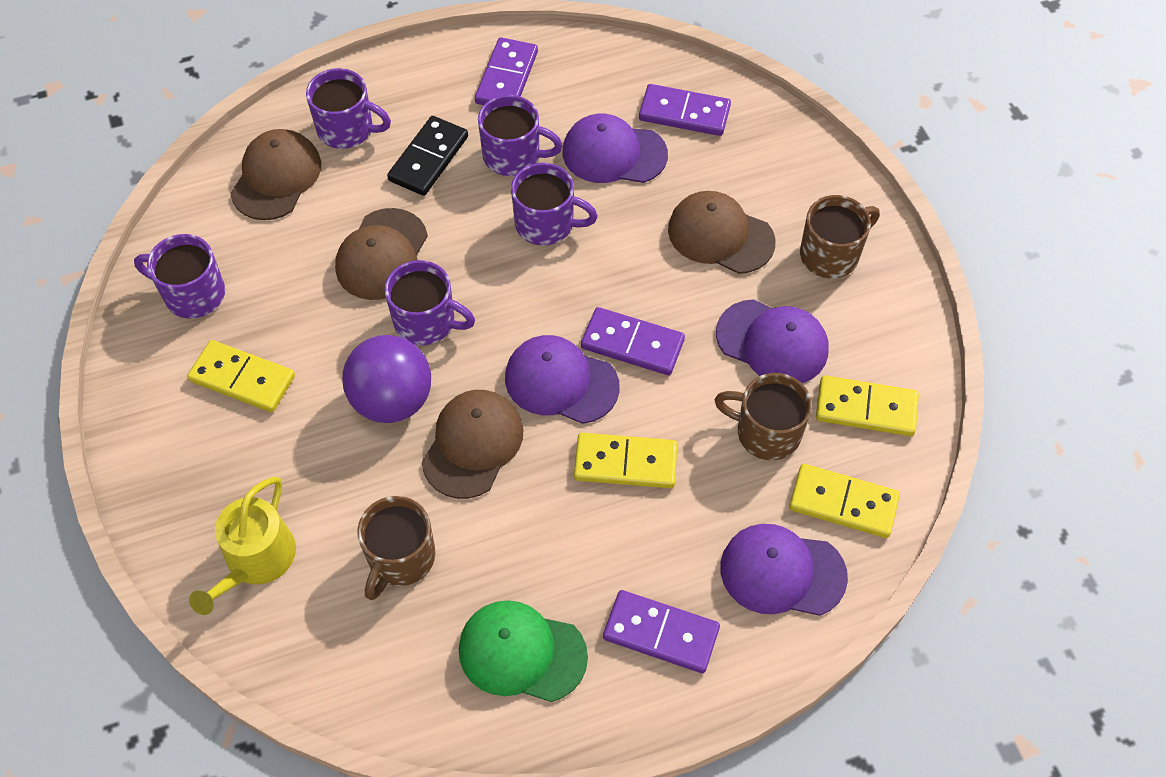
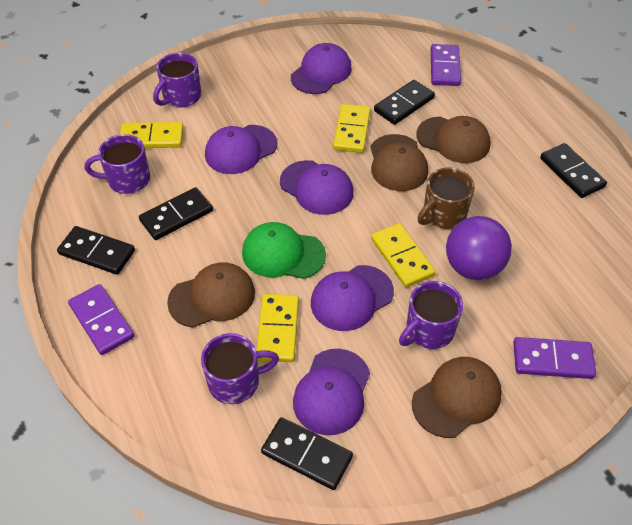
black domino: [387,116,468,196] = 1 -> [57,226,135,275] [139,187,213,240] [261,417,353,490] [374,80,435,125] [540,143,607,198] = 5
brown mug: [357,496,435,600] [715,373,812,460] [800,195,880,278] = 3 -> [418,167,475,229] = 1
purple cap: [505,335,620,424] [562,113,668,183] [716,299,828,383] [720,524,848,616] = 4 -> [205,125,277,174] [280,160,353,215] [291,43,352,94] [293,349,370,435] [311,265,394,331] = 5
purple domino: [475,37,538,105] [581,307,685,375] [603,590,720,673] [639,84,731,136] = 4 -> [68,284,134,355] [431,44,461,86] [513,337,596,379] = 3
purple mug: [134,234,225,319] [306,68,391,149] [385,260,475,345] [478,95,563,176] [511,163,598,246] = 5 -> [85,134,150,194] [153,53,201,108] [201,333,279,404] [399,281,463,349] = 4
yellow watering can: [189,477,296,615] = 1 -> none = 0

